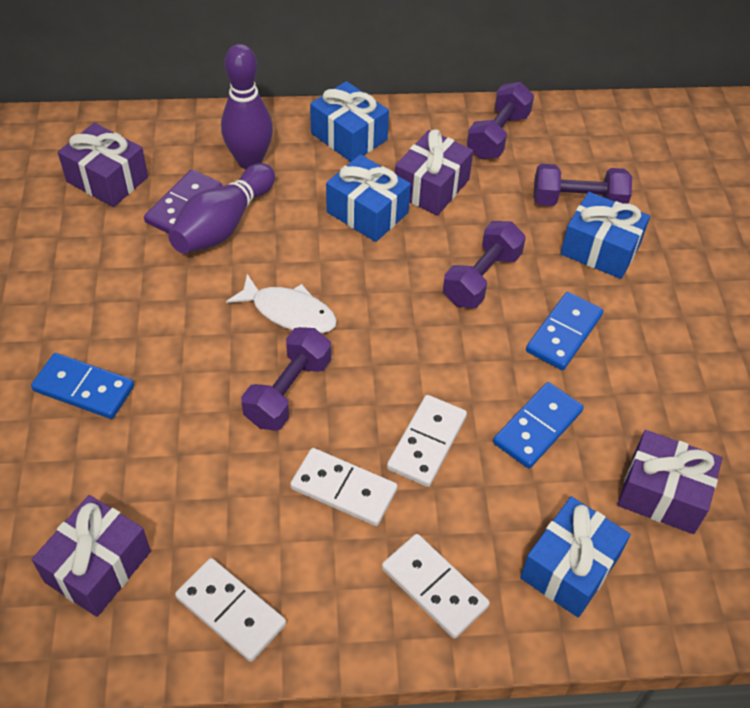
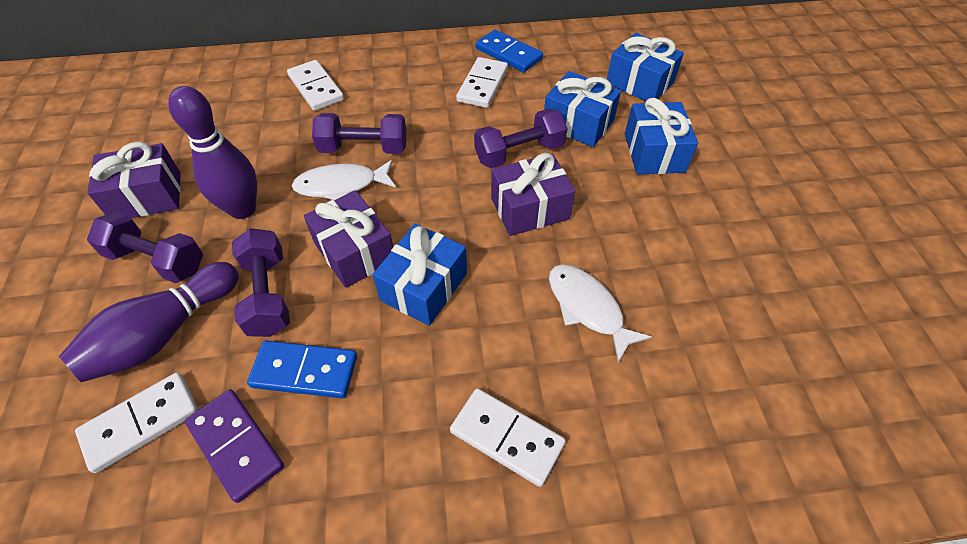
blue domino: [31,353,134,419] [493,382,584,469] [526,292,603,370] = 3 -> [247,341,357,398] [476,30,543,72] = 2
purple gift: [32,495,151,617] [58,123,148,207] [395,129,473,216] [618,430,722,534] = 4 -> [87,142,181,218] [304,190,393,288] [491,153,575,236] = 3
white fish: [226,274,337,333] = 1 -> [292,160,396,200] [549,264,652,363] = 2

